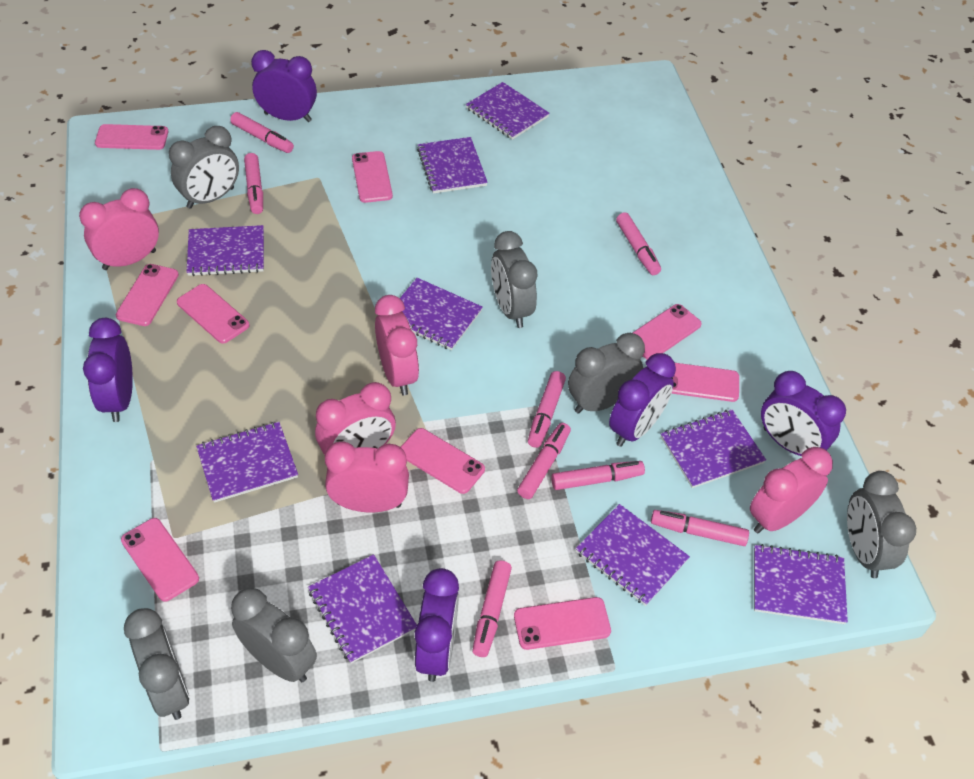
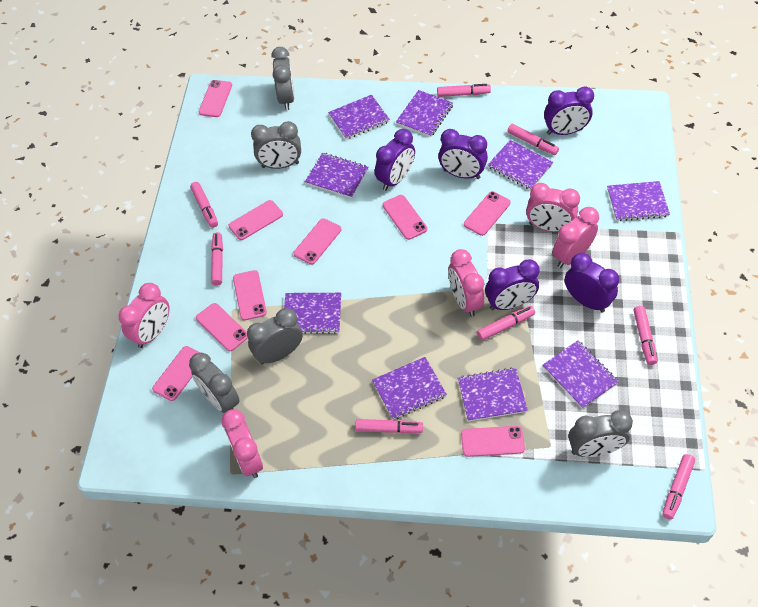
grey clock: [124,608,189,720] [169,126,239,209] [231,588,317,682] [491,231,537,328] [568,333,645,414] [847,471,916,578] = 6 -> [189,352,240,413] [247,308,303,365] [251,121,301,169] [271,47,295,110] [568,410,633,457] = 5

